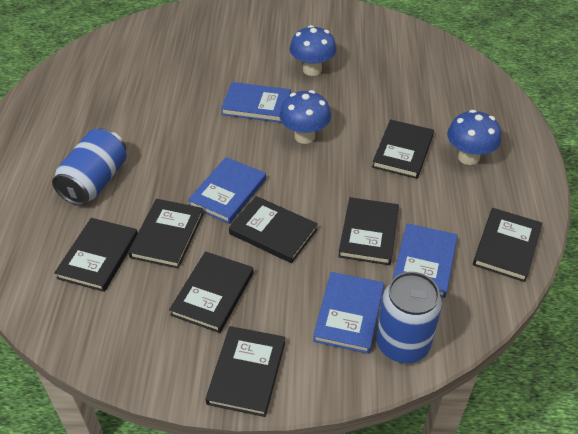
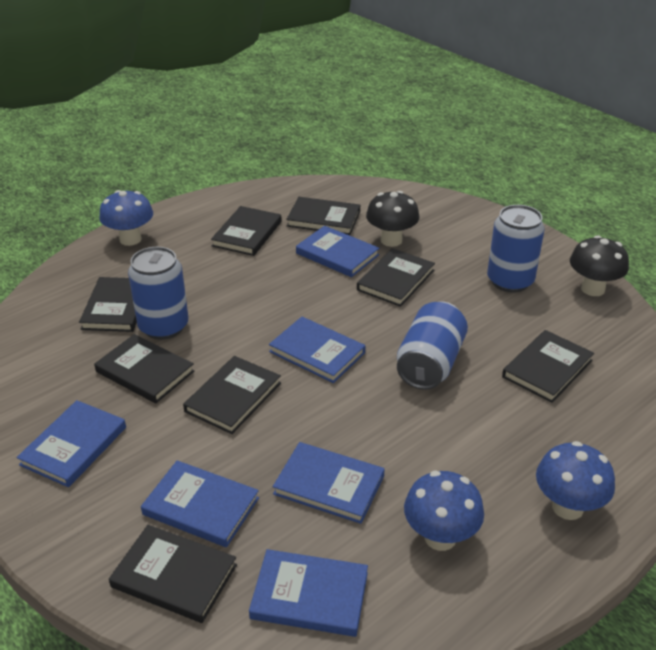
black mushroom: none = 0 -> [366,191,419,247] [570,235,629,296] = 2
blue book: [188,157,266,224] [221,82,291,123] [313,272,384,354] [393,223,458,298] = 4 -> [17,400,126,487] [141,460,259,547] [249,549,368,637] [269,317,365,383] [273,442,385,524] [296,226,379,277] = 6
blue can: [52,128,126,206] [376,272,442,363] = 2 -> [128,247,189,340] [397,301,468,390] [487,205,545,293] = 3

